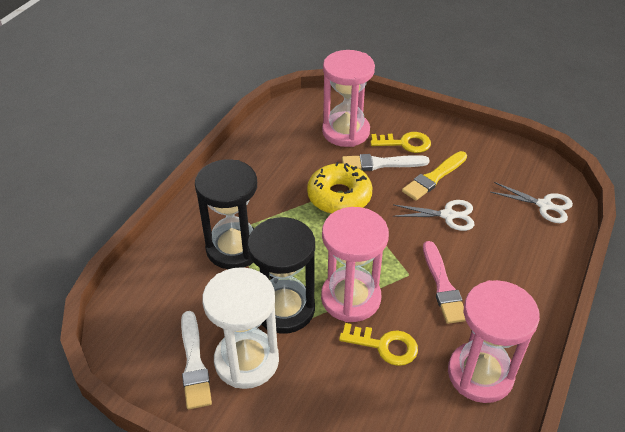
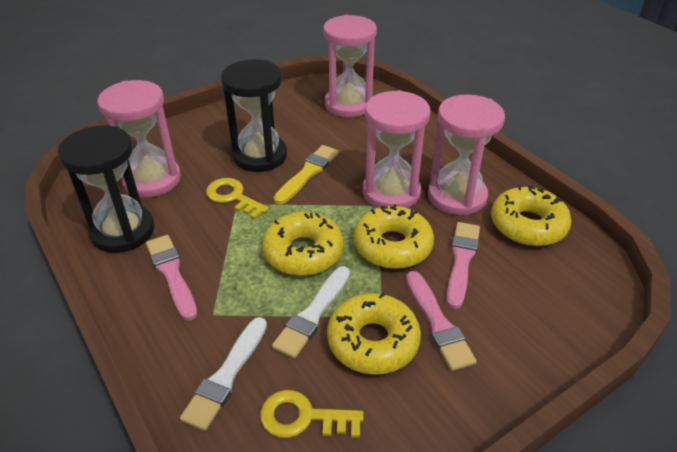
pink brush: [423,241,466,324] = 1 -> [146,235,197,321] [406,271,477,371] [447,222,480,309] = 3
pink hourglass: [321,207,389,322] [322,50,375,147] [448,280,540,403] = 3 -> [98,80,181,197] [323,15,377,117] [362,90,431,208] [428,94,505,215] = 4
white hourglass: [202,267,279,389] = 1 -> none = 0
white scissors: [393,200,474,231] [490,182,573,223] = 2 -> none = 0
yellow donut: [307,162,372,214] = 1 -> [262,212,343,276] [327,293,421,375] [353,204,434,269] [491,186,571,246] = 4

